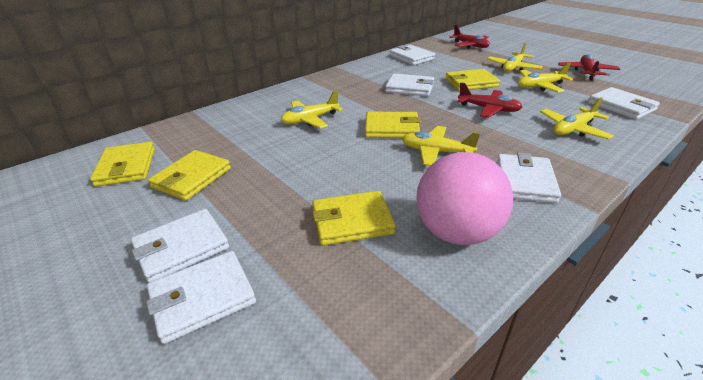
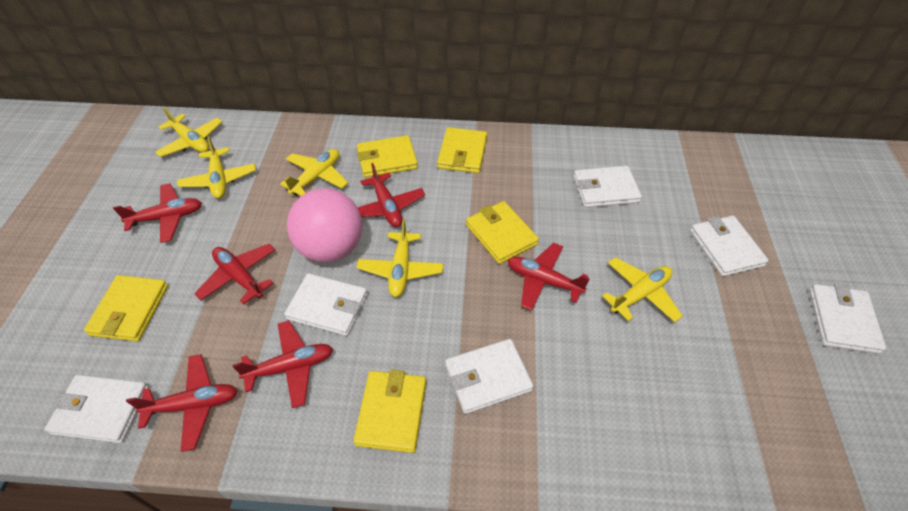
red plane: [449,25,490,49] [458,82,522,118] [558,54,620,80] = 3 -> [113,183,202,243] [126,354,238,452] [194,244,275,305] [233,321,333,408] [357,163,425,227] [508,243,590,311] = 6

